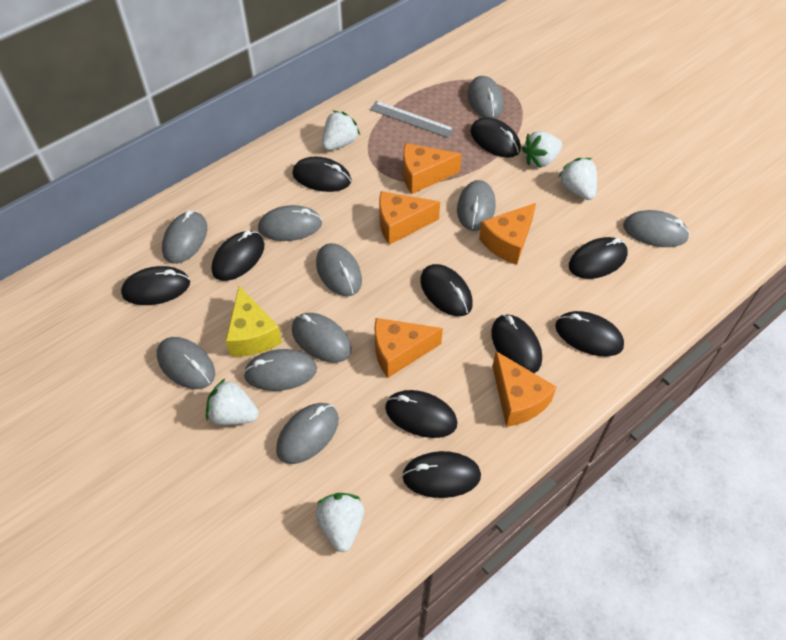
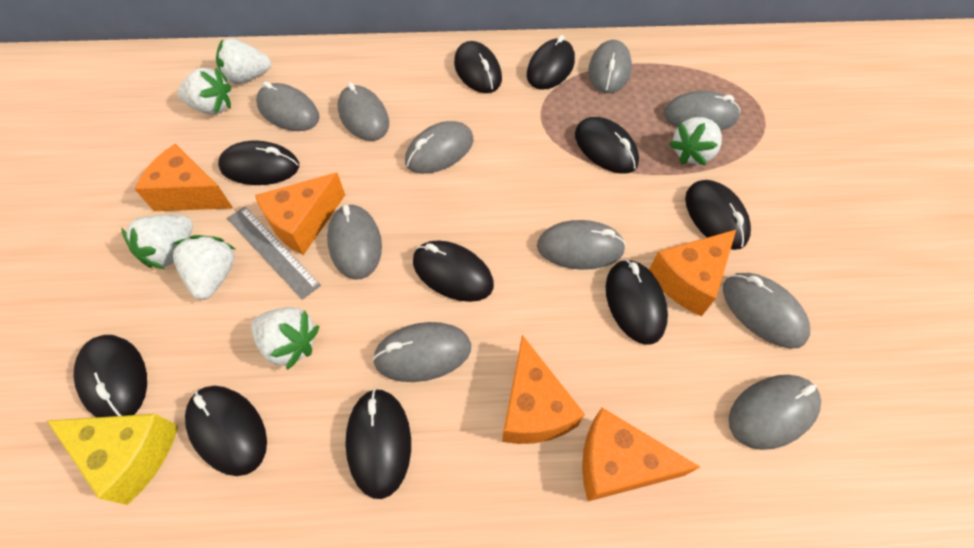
white strawberry: [206,378,259,425] [316,493,364,552] [322,111,360,150] [521,131,562,168] [558,158,597,200] = 5 -> [122,215,193,269] [172,235,235,300] [177,68,231,115] [216,38,271,84] [251,307,320,370] [669,117,722,166] = 6

